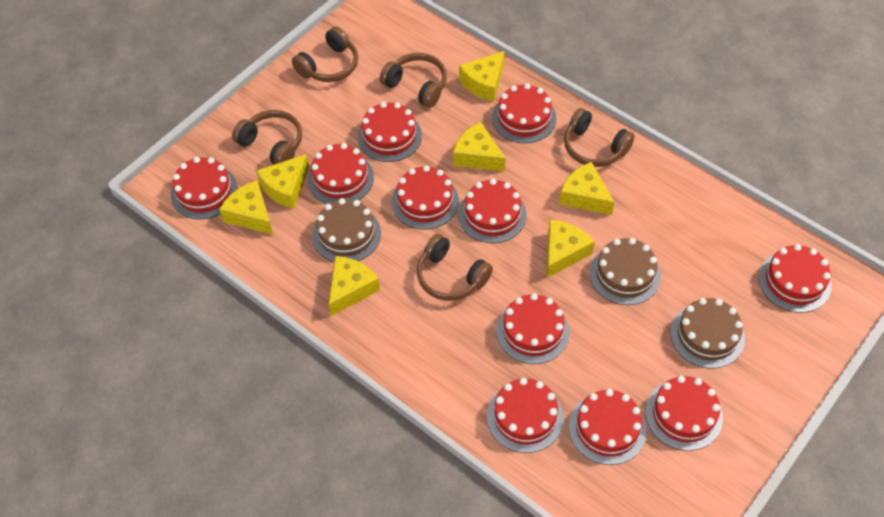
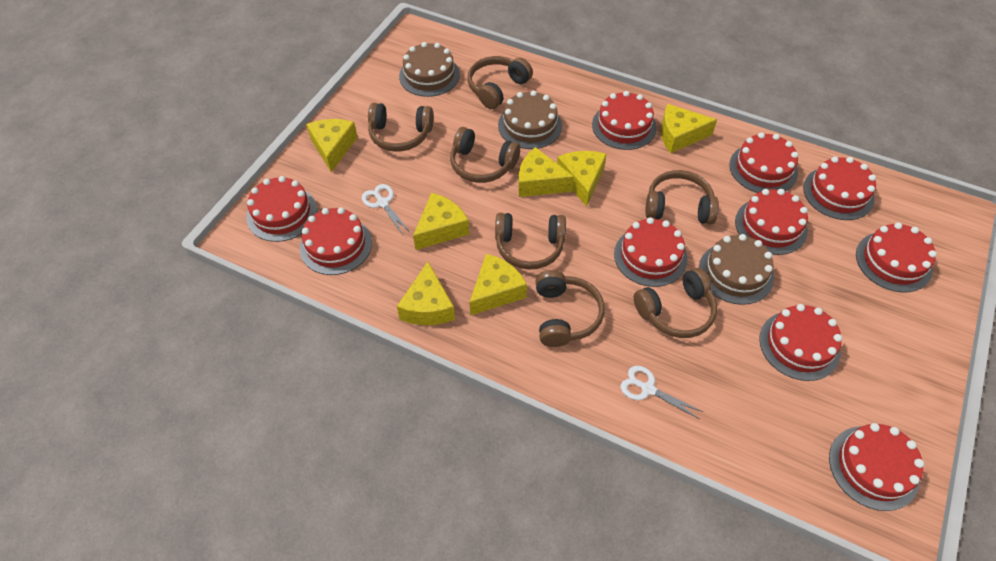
brown headphones: [232,110,302,164] [292,27,358,82] [380,53,447,108] [417,234,493,301] [564,108,635,167] = 5 -> [368,103,433,152] [450,127,520,183] [467,56,533,109] [495,213,566,270] [535,270,605,347] [634,268,717,338] [645,170,719,224] = 7
red cake: [171,157,238,220] [308,143,374,204] [357,102,422,162] [392,165,459,229] [458,179,526,243] [487,378,563,453] [492,83,556,143] [496,293,570,364] [569,389,646,465] [645,376,723,451] [759,244,831,313] = 11 -> [246,176,317,242] [300,207,372,275] [592,91,657,150] [614,217,687,287] [729,132,798,193] [735,189,808,255] [759,304,842,381] [803,157,876,220] [829,423,924,511] [856,222,937,292] = 10
white scissors: none = 0 -> [362,184,410,235] [620,366,703,419] = 2

